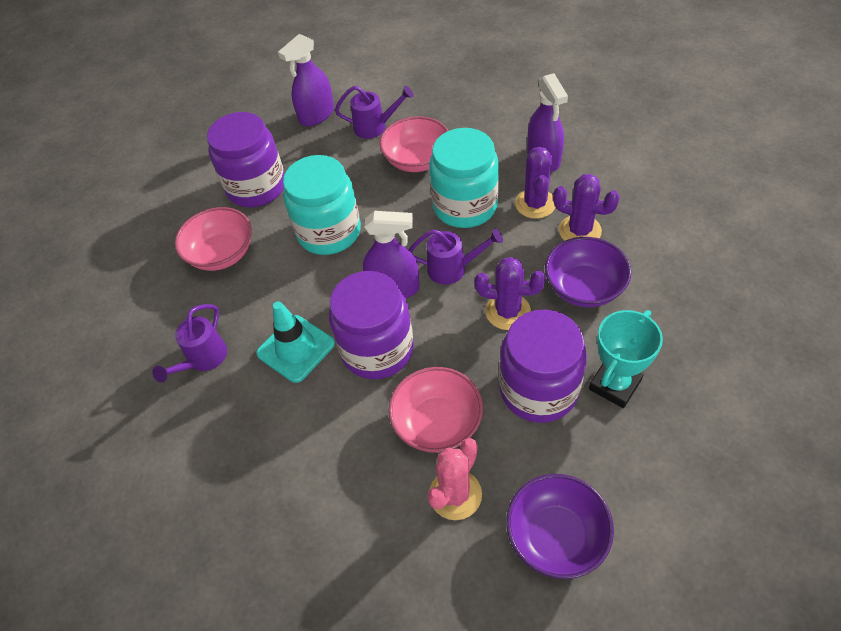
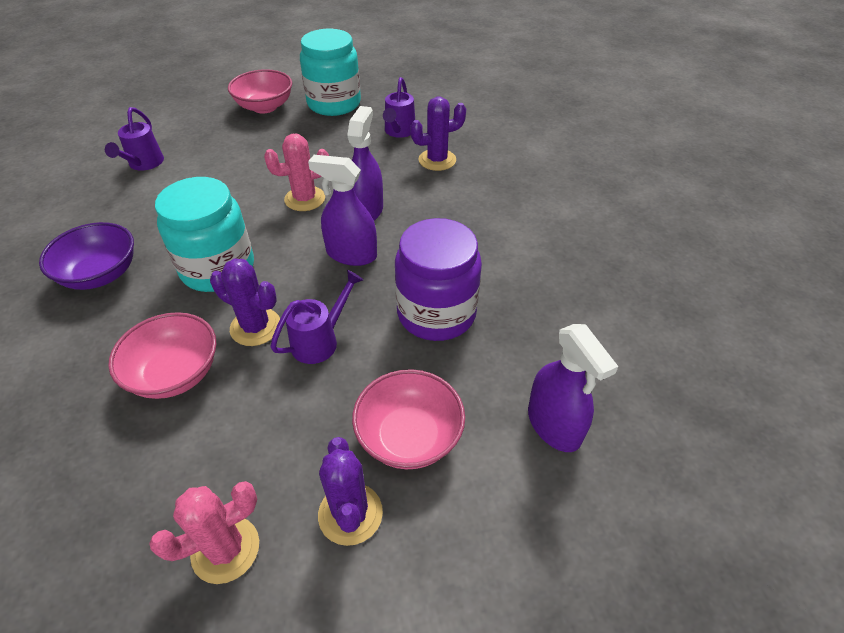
pink cactus: [427,438,482,520] = 1 -> [149,481,259,584] [264,134,329,211] = 2
purple bowl: [506,474,614,579] [545,237,631,307] = 2 -> [39,222,134,290] = 1
purple jar: [207,112,285,207] [329,271,414,379] [499,309,587,423] = 3 -> [395,218,482,341] = 1
turquoise traffic cone: [256,301,335,383] = 1 -> none = 0
turquoise trophy: [589,310,663,408] = 1 -> none = 0

